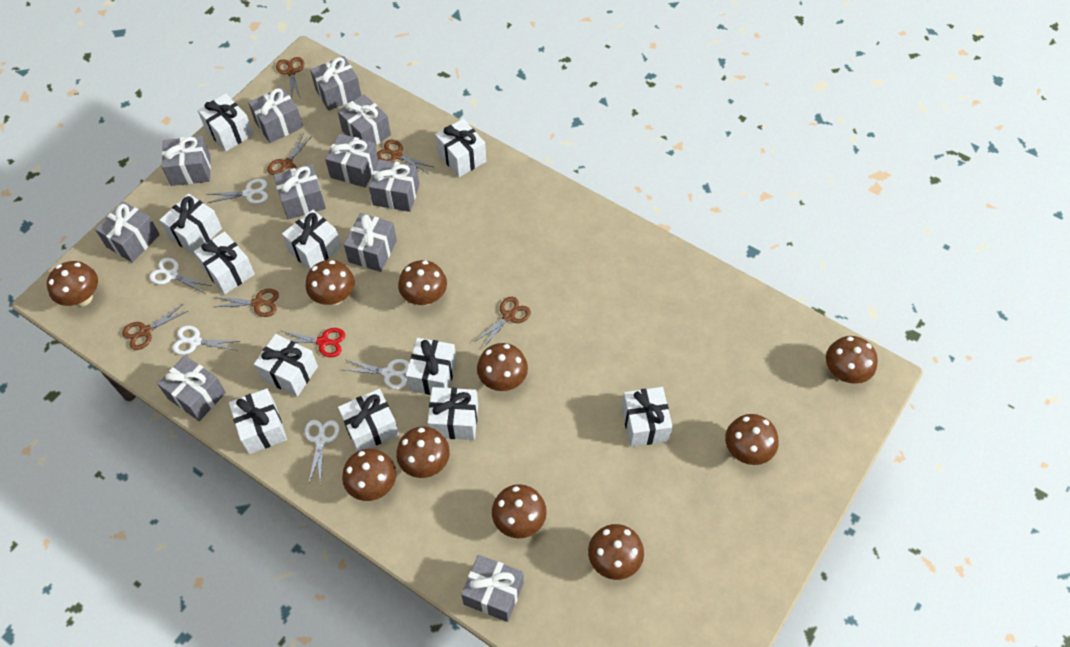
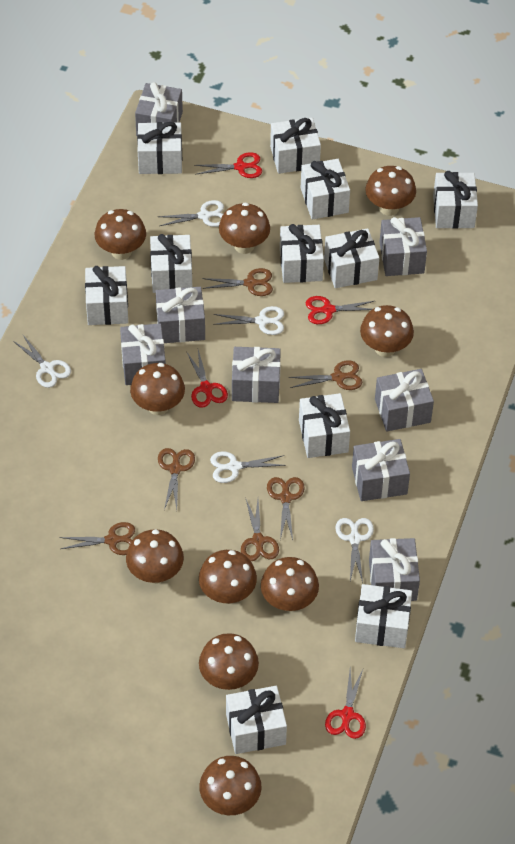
grey gift: [95,201,160,263] [158,355,226,421] [162,136,211,186] [248,87,303,143] [273,164,326,220] [310,56,362,111] [325,133,378,187] [337,94,391,145] [344,213,397,272] [369,160,419,212] [461,555,524,622] = 11 -> [120,324,166,385] [135,82,183,136] [156,287,205,343] [232,347,281,403] [352,439,410,501] [369,538,420,601] [375,369,434,432] [379,217,427,276] = 8
red scissors: [282,328,345,357] = 1 -> [186,350,228,408] [194,152,262,178] [306,296,374,324] [325,669,366,739] = 4

